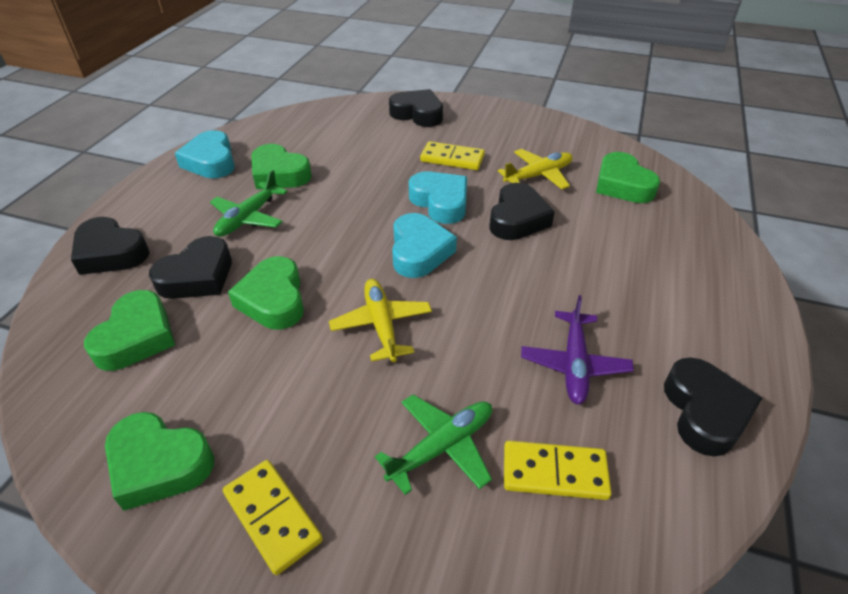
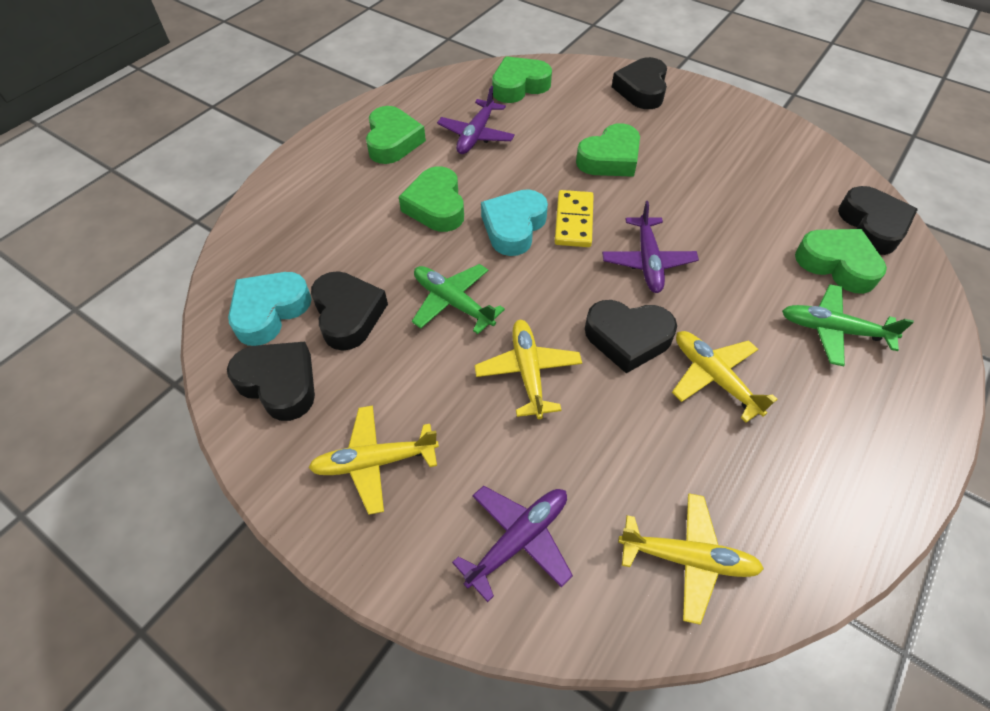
purple plane: [521,295,634,405] = 1 -> [437,86,515,154] [452,486,573,602] [602,201,699,293] = 3
turquoise heart: [175,130,235,178] [392,213,457,278] [409,171,467,224] = 3 -> [228,272,312,346] [481,189,548,256] = 2
yellow domino: [223,460,323,575] [420,141,485,170] [504,441,611,500] = 3 -> [555,190,594,247] = 1
yellow plane: [329,279,432,362] [498,149,573,189] = 2 -> [308,405,439,515] [475,320,582,419] [618,493,764,625] [672,331,778,423] = 4

